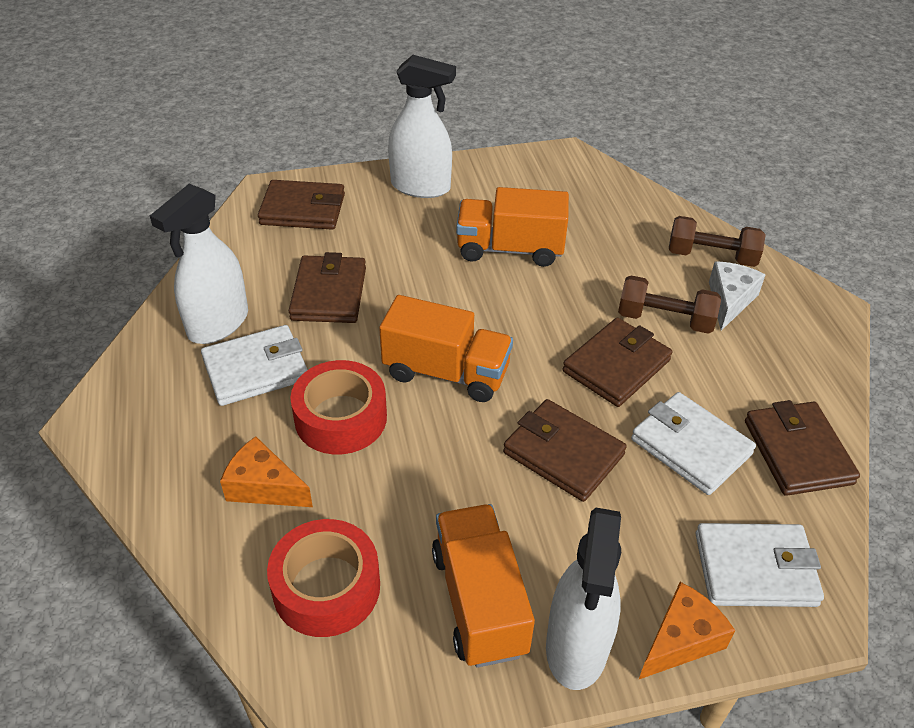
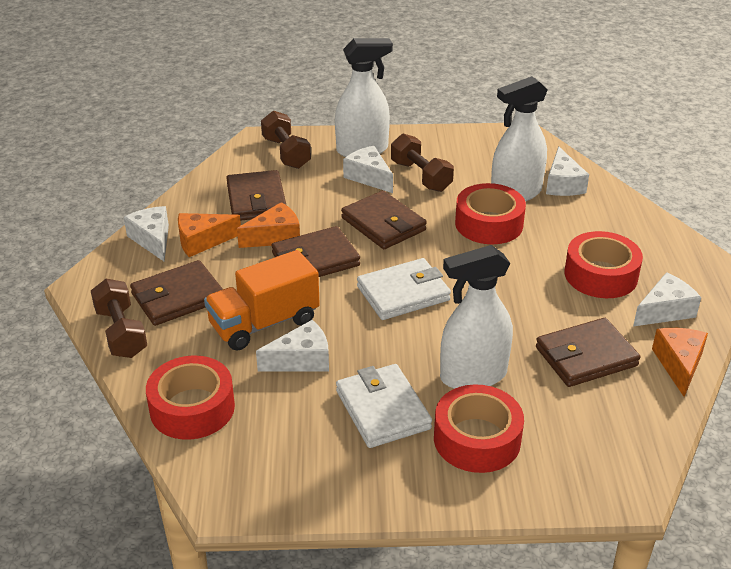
brown dumbbell: [618,276,721,334] [669,216,766,267] = 2 -> [91,279,147,358] [261,111,311,169] [391,134,454,192] = 3
orange cheese: [220,436,313,507] [639,582,735,679] = 2 -> [178,213,241,257] [237,202,300,248] [652,328,708,397] = 3
orange truck: [379,295,513,402] [432,504,535,668] [456,187,569,267] = 3 -> [204,250,320,351] = 1
red tape: [267,519,380,637] [290,360,387,454] = 2 -> [146,356,235,440] [434,384,524,473] [455,183,526,244] [565,231,643,298] = 4
white cheese: [709,261,766,331] = 1 -> [124,206,169,261] [256,320,329,371] [343,146,393,193] [546,146,589,196] [633,272,701,327] = 5
white wallet: [201,325,308,406] [631,392,756,495] [695,523,824,607] = 3 -> [336,364,432,448] [357,258,451,320] = 2

